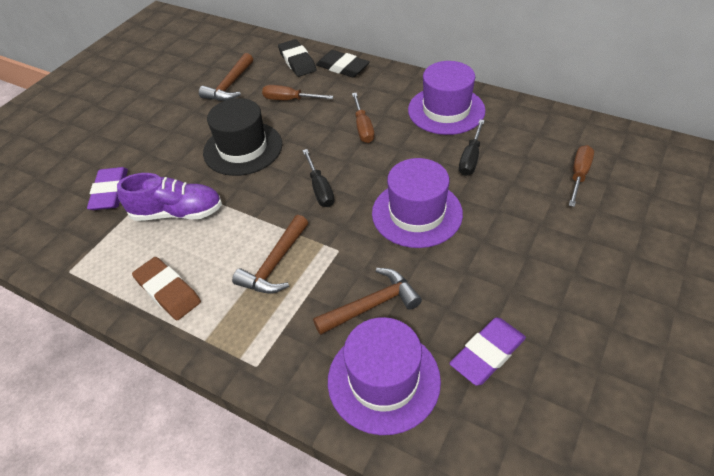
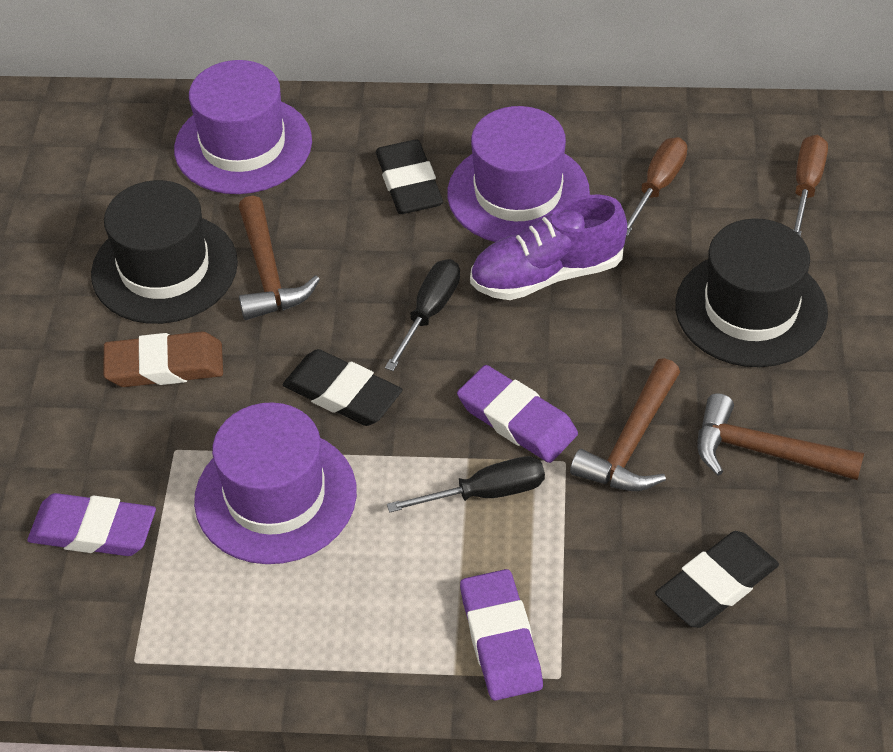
black eraser: [278,39,316,77] [316,50,370,77] = 2 -> [283,349,403,426] [376,140,443,214] [655,531,779,628] = 3
black hat: [203,98,282,176] = 1 -> [91,180,238,324] [675,219,828,367] = 2
brown screwdriver: [262,85,333,100] [352,93,375,143] [569,145,594,207] = 3 -> [626,137,687,236] [794,135,828,237] = 2
purple eraser: [87,167,128,210] [450,317,526,386] = 2 -> [27,493,156,556] [457,365,578,463] [460,569,543,701] = 3

